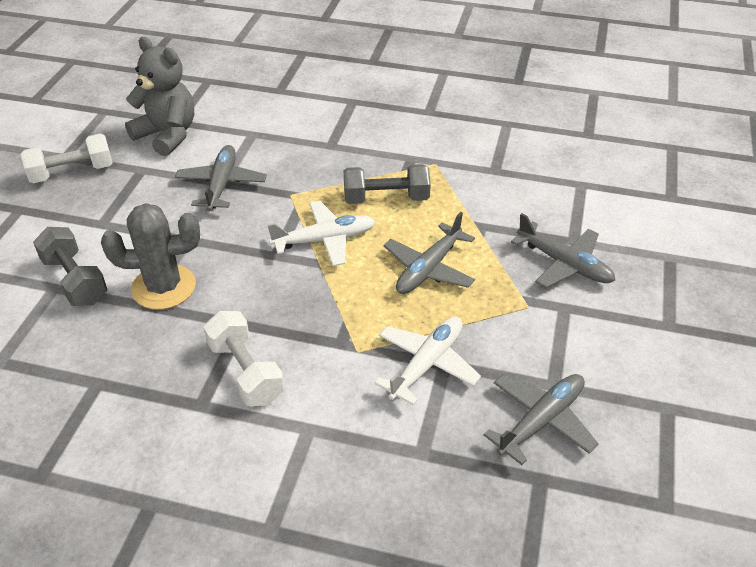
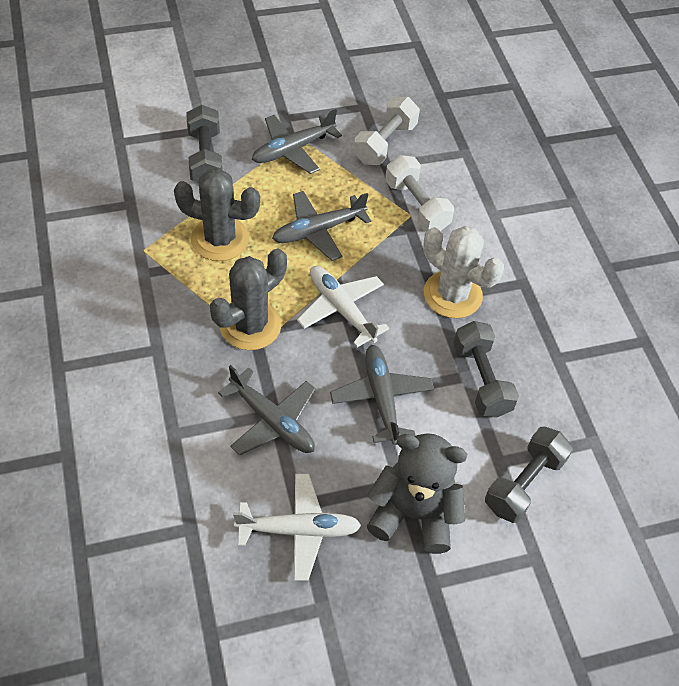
grey cactus: [101,203,200,310] = 1 -> [174,168,260,261] [210,248,287,350] = 2
grey dumbbell: [33,227,108,306] [344,164,431,204] = 2 -> [186,105,223,183] [453,321,519,418] [485,427,573,523] = 3
white cactus: none = 0 -> [423,226,504,318] = 1

